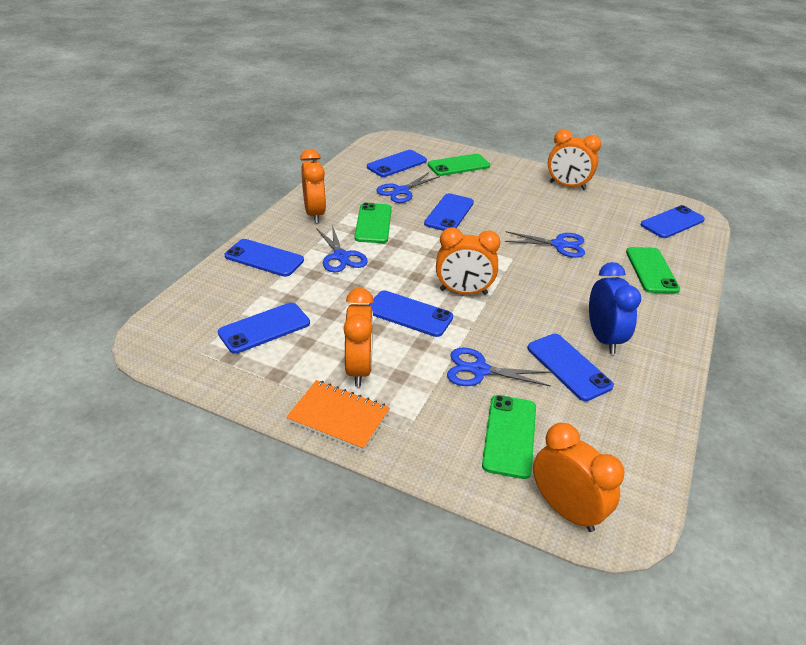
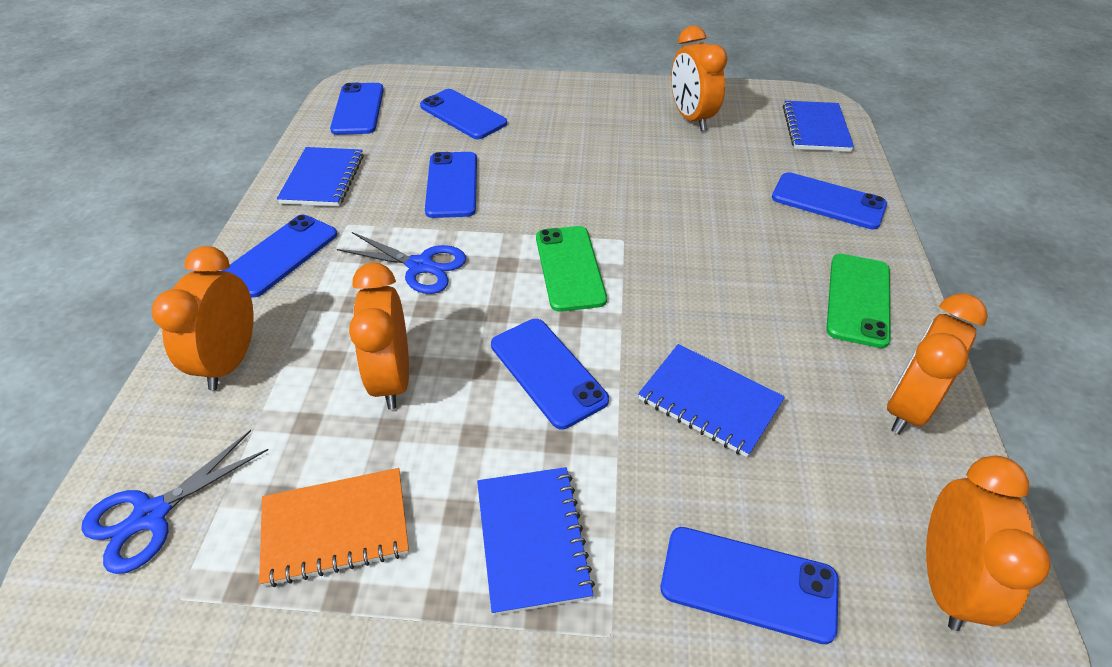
blue clock: [589,262,641,354] = 1 -> none = 0
blue notebook: none = 0 -> [277,147,364,206] [477,467,595,615] [638,344,785,457] [783,101,854,152] = 4
blue scissors: [316,225,368,273] [376,172,440,203] [447,347,551,387] [504,231,585,258] = 4 -> [82,430,268,574] [337,232,466,294] = 2
green phone: [354,203,392,243] [428,154,490,176] [482,395,536,479] [626,247,680,293] = 4 -> [536,226,607,312] [826,254,891,348] = 2

